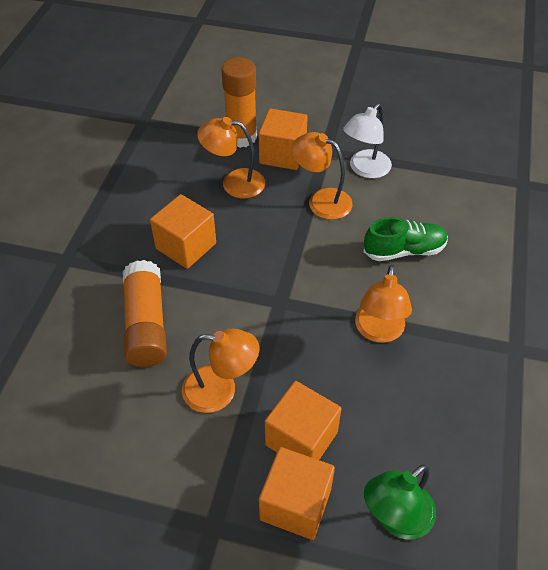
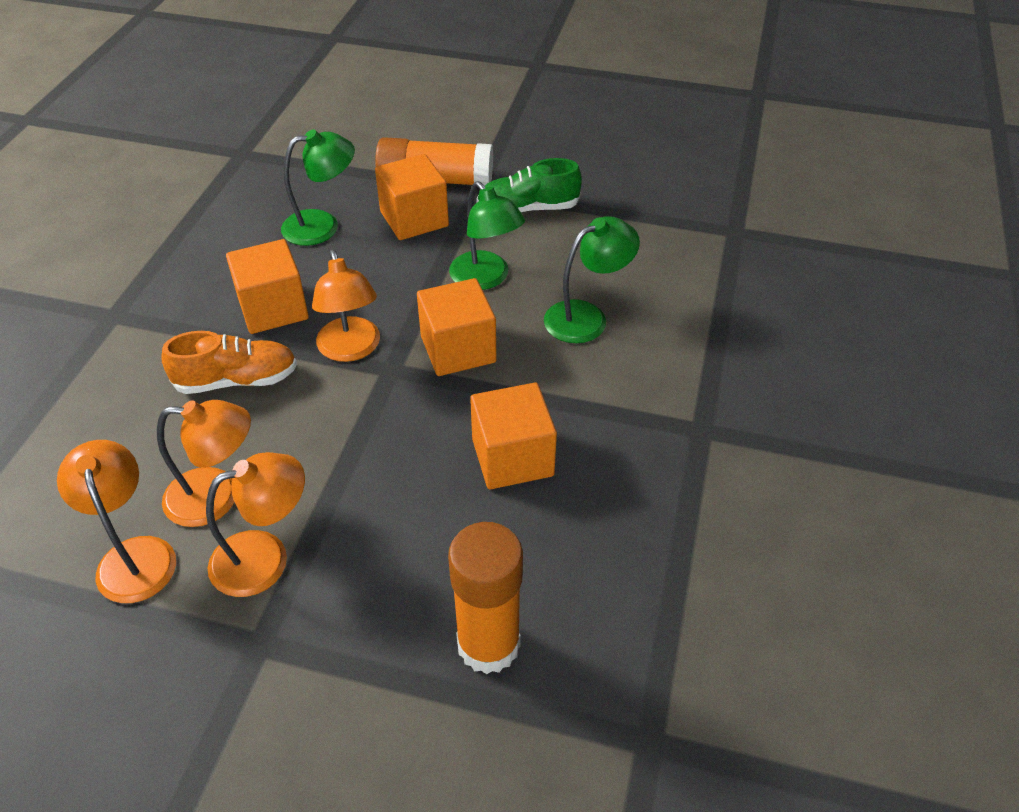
green lamp: [364,465,436,540] = 1 -> [281,129,355,246] [449,181,525,290] [544,216,640,343] = 3
orange shoe: none = 0 -> [161,331,297,394] = 1
white lamp: [343,103,392,178] = 1 -> none = 0

